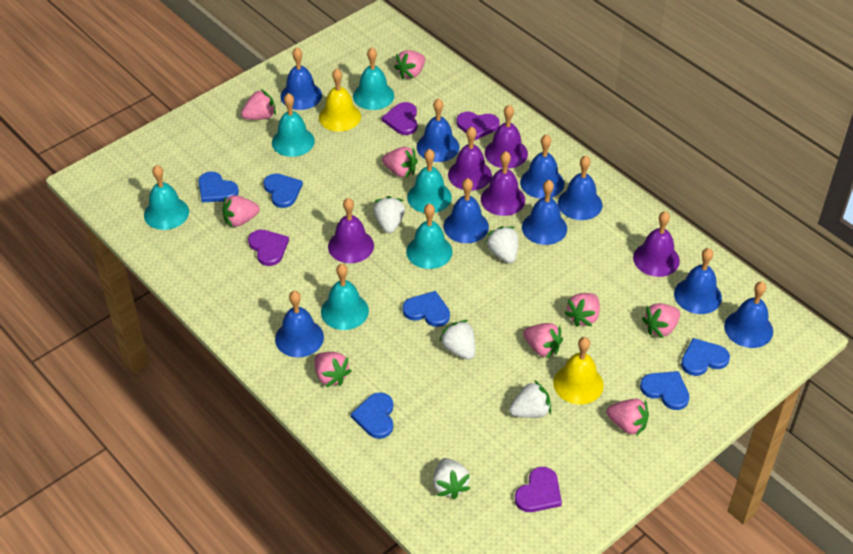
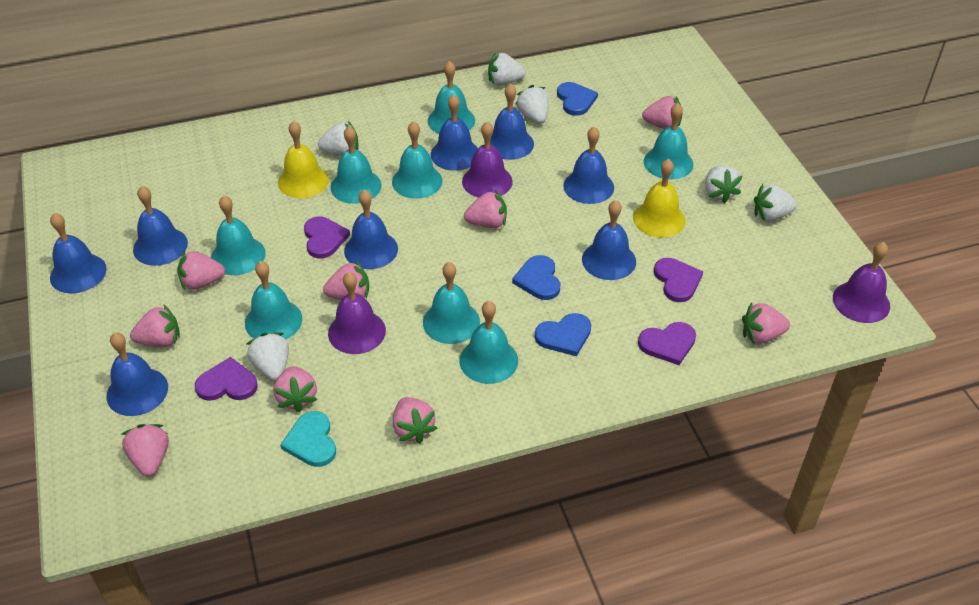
blue bell: [275,291,324,357] [280,47,322,110] [417,98,460,162] [444,178,489,243] [520,134,564,199] [522,180,567,245] [558,156,602,220] [674,248,722,314] [724,281,773,348] = 9 -> [50,213,107,293] [106,332,168,416] [133,186,188,266] [344,189,398,269] [431,94,478,171] [490,84,534,160] [563,126,614,204] [582,200,636,280] = 8
blue heart: [198,172,239,202] [263,173,303,208] [351,392,393,439] [402,291,450,327] [640,371,690,410] [681,338,730,376] = 6 -> [512,255,560,300] [535,313,591,356] [557,82,598,116] = 3
purple bell: [328,198,374,263] [448,126,492,191] [481,151,525,216] [485,105,528,169] [633,211,680,277] = 5 -> [328,272,386,354] [462,121,513,198] [833,242,890,323] = 3
turquoise bell: [144,165,189,230] [272,93,315,157] [321,264,369,330] [353,47,394,110] [406,203,452,269] [407,149,452,213] = 6 -> [211,195,266,275] [245,261,302,339] [331,126,382,204] [392,121,443,199] [423,262,480,344] [428,61,475,134] [459,301,518,384] [643,103,694,179] = 8
turquoise heart: none = 0 -> [280,411,336,467] = 1
white strawberry: [373,196,405,233] [433,458,471,499] [439,320,475,360] [485,226,518,263] [509,380,551,418] = 5 -> [246,332,289,381] [318,121,358,156] [488,52,526,86] [515,85,549,124] [705,165,742,203] [754,184,797,221] = 6

